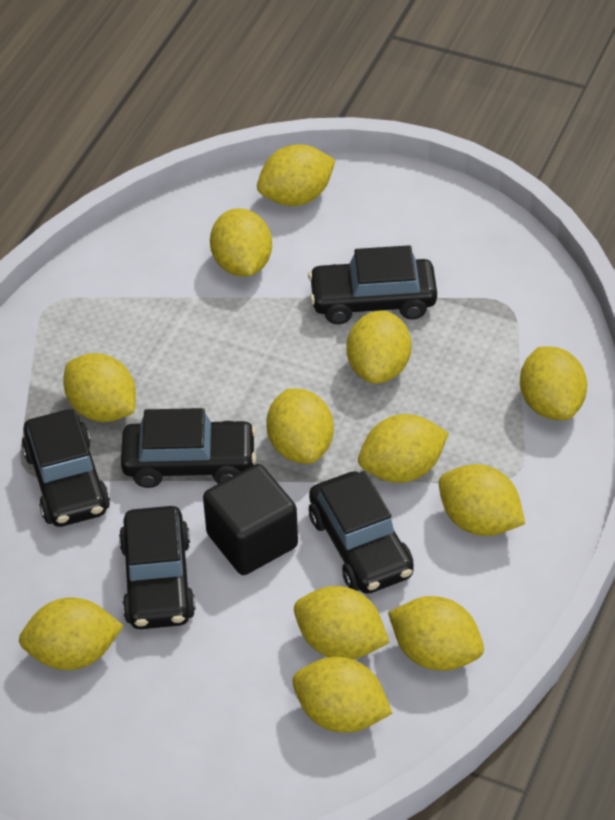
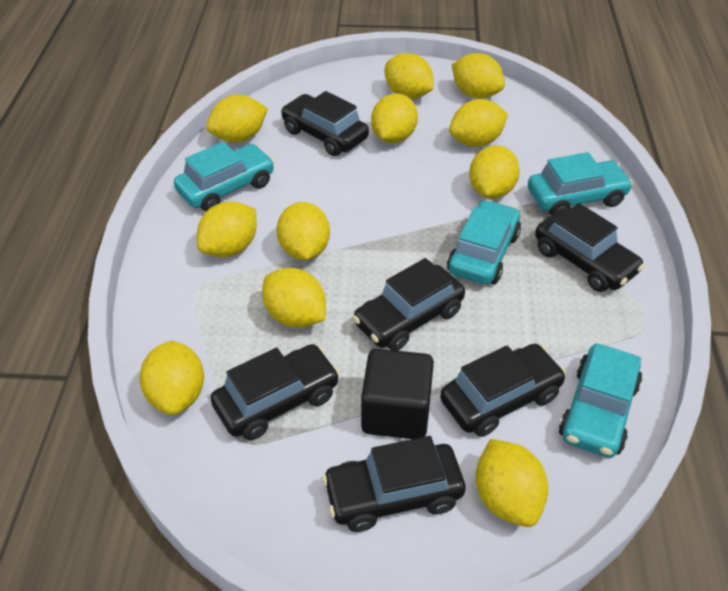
black car: [21,409,110,527] [119,506,196,629] [121,408,257,488] [308,245,437,324] [309,471,414,594] = 5 -> [211,344,340,440] [281,91,369,156] [322,436,466,532] [353,258,465,351] [440,344,566,437] [535,203,645,292] = 6
turquoise car: none = 0 -> [174,142,275,211] [447,200,521,285] [528,152,633,215] [559,343,642,458] = 4
yellow lemon: [19,597,123,670] [63,353,136,422] [210,208,272,277] [257,144,336,206] [266,388,334,464] [292,657,393,733] [294,586,390,659] [346,311,411,384] [358,414,449,483] [388,596,484,671] [439,464,525,536] [520,346,587,420] = 12 -> [139,341,204,415] [197,201,257,258] [206,95,268,143] [262,268,326,328] [277,202,330,260] [371,93,418,143] [385,53,434,99] [449,99,508,147] [452,53,505,99] [469,145,520,199] [476,439,548,527] = 11

